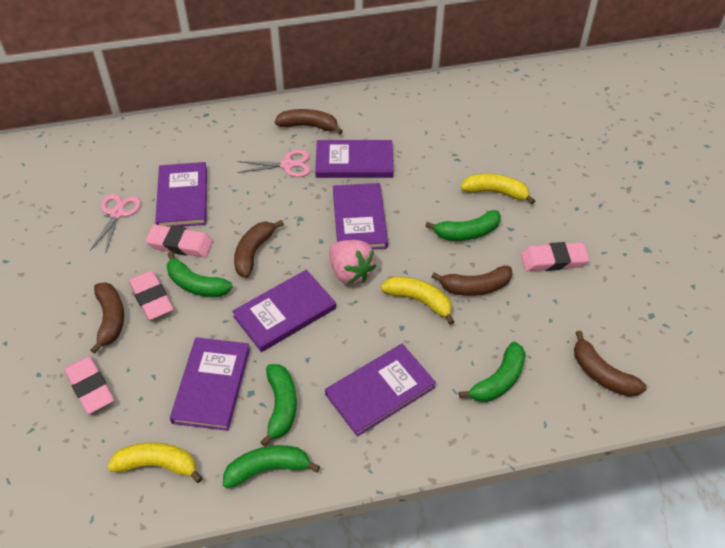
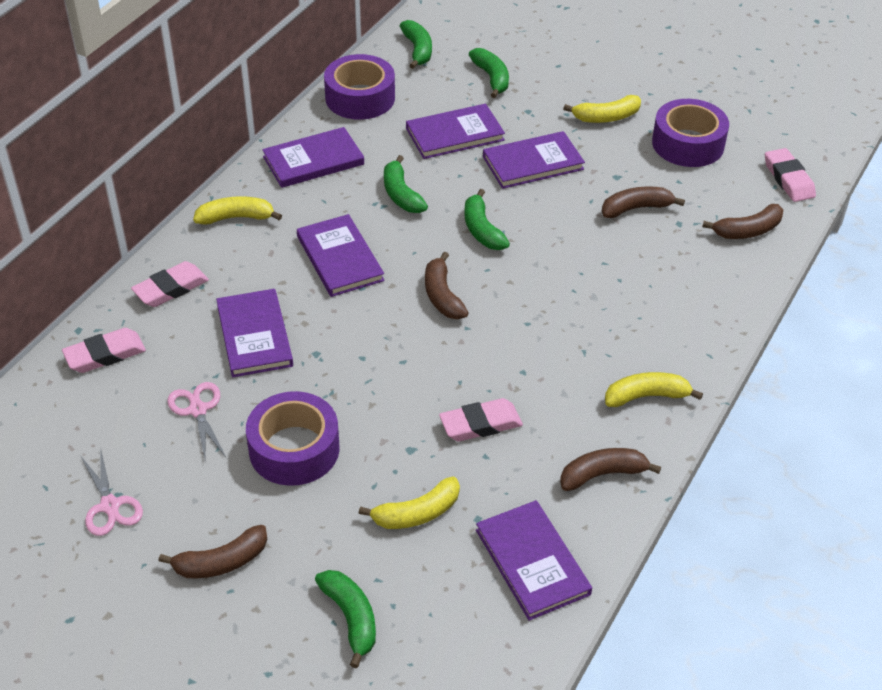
pink strawberry: [329,240,376,285] = 1 -> none = 0
purple tape: none = 0 -> [246,391,339,486] [324,54,395,120] [652,99,729,167] = 3
yellow banana: [107,442,203,483] [381,276,455,325] [461,174,535,204] = 3 -> [193,196,282,225] [359,476,460,529] [563,95,641,123] [605,372,703,407] = 4

